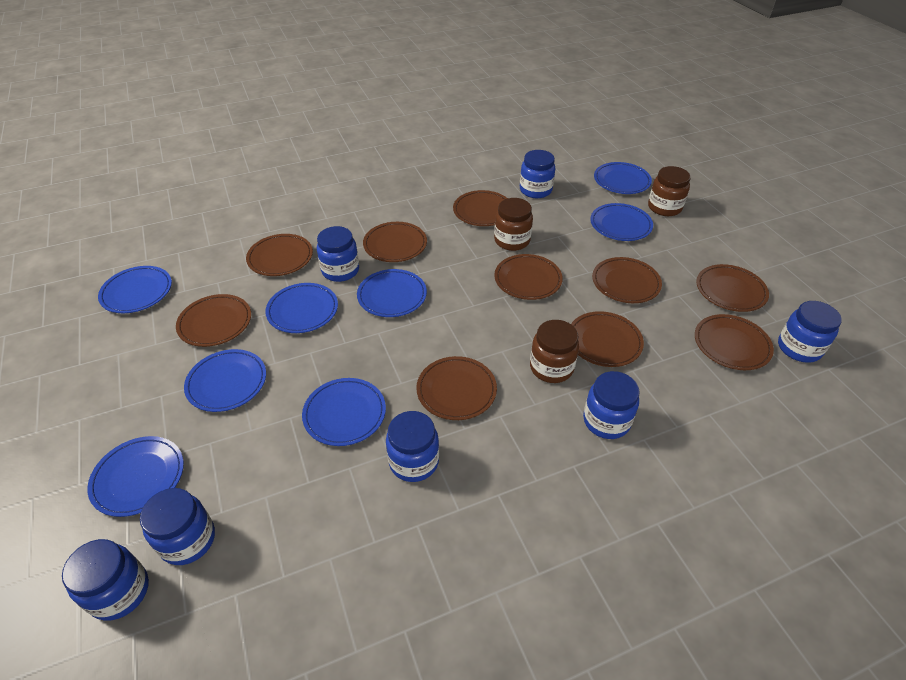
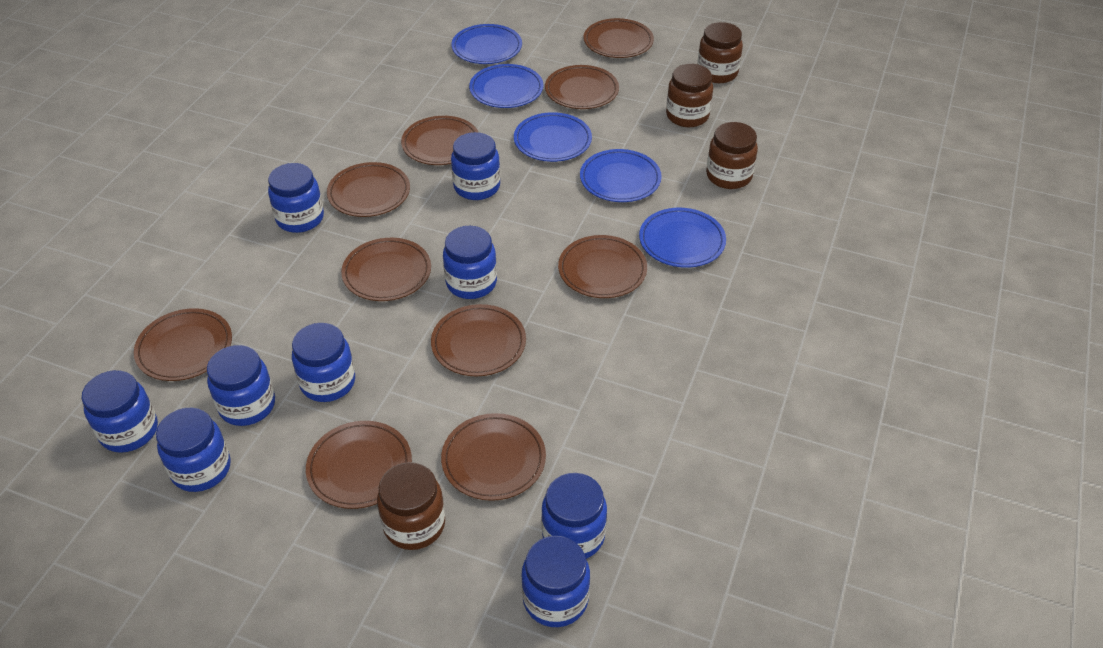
blue jar: [62,539,149,621] [140,488,215,565] [317,226,359,282] [386,411,439,482] [520,150,555,198] [583,371,640,439] [778,301,842,363] = 7 -> [82,370,158,453] [156,407,231,492] [207,345,275,426] [268,163,324,233] [292,323,355,402] [443,226,497,299] [451,132,500,200] [521,536,590,627] [541,473,607,559] = 9
blue plate: [87,436,184,517] [98,266,172,313] [184,349,266,412] [265,283,338,333] [302,378,386,446] [357,269,427,317] [590,203,653,241] [594,162,652,194] = 8 -> [451,24,522,64] [469,64,544,108] [514,112,592,162] [580,149,662,202] [639,208,726,268] = 5
brown jar: [494,198,533,251] [530,320,579,383] [648,166,691,216] = 3 -> [377,462,445,550] [666,64,713,127] [698,22,743,83] [706,122,758,189] = 4

